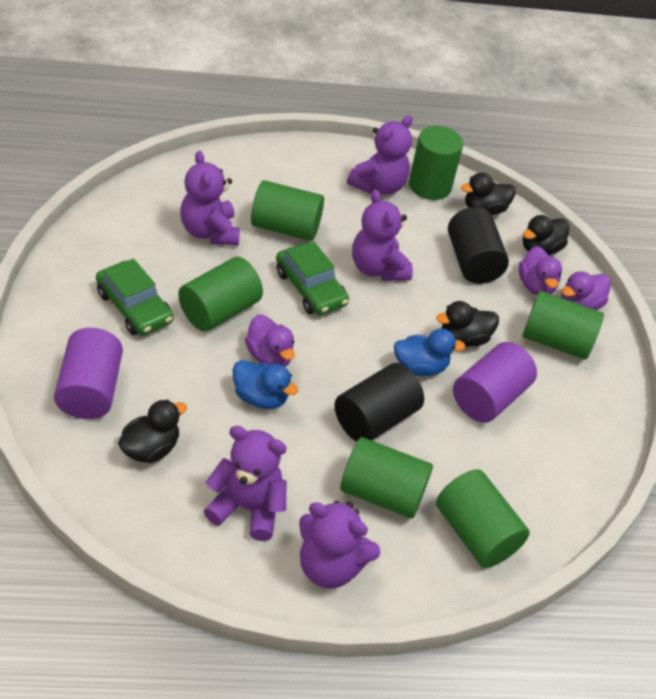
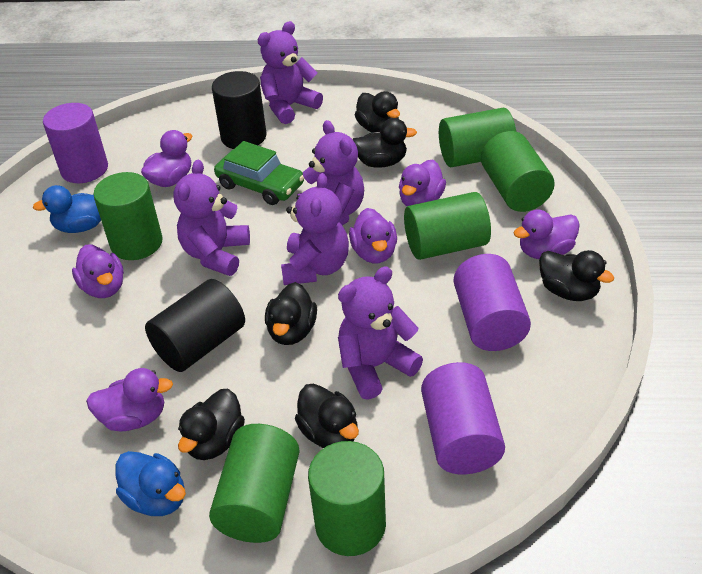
black duck: [118,399,187,463] [436,301,499,347] [461,173,516,215] [523,215,570,255] = 4 -> [178,389,245,460] [265,282,317,345] [295,383,359,448] [352,118,417,168] [355,91,400,132] [539,250,614,301] = 6
green car: [96,259,173,336] [276,242,349,315] = 2 -> [214,141,304,205] = 1
purple cylinder: [54,328,123,419] [453,342,537,423] = 2 -> [43,103,108,183] [421,362,505,474] [453,254,531,351] = 3
purple duck: [245,315,295,367] [518,246,562,295] [561,271,611,310] = 3 -> [72,245,124,298] [86,368,173,431] [141,130,192,187] [349,208,397,263] [399,160,446,206] [513,210,580,259] = 6

